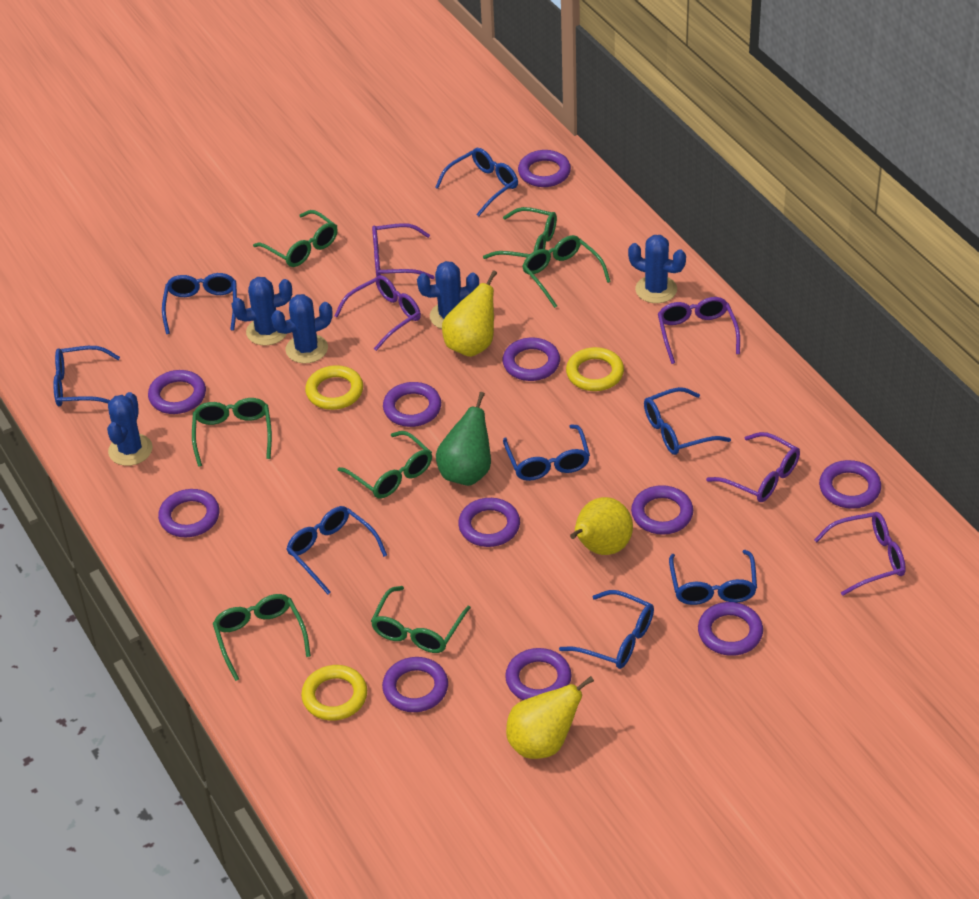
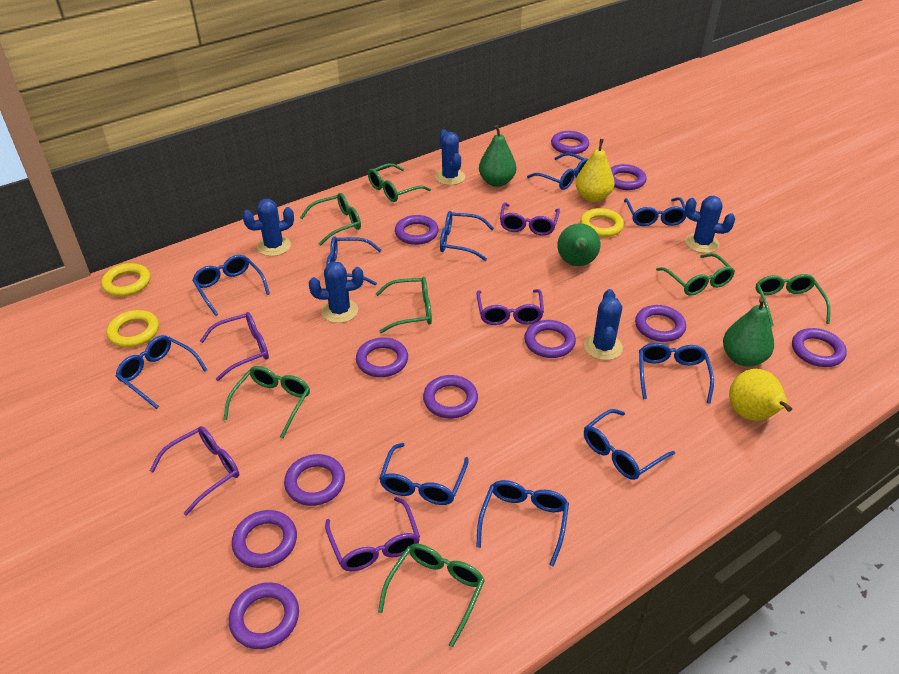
blue glasses: [53,346,120,407] [162,273,237,334] [286,506,387,594] [435,148,518,217] [503,424,590,481] [559,590,654,669] [644,387,731,455] [669,550,757,605] = 8 -> [116,335,207,409] [192,255,270,316] [326,236,382,285] [379,443,469,505] [440,211,494,261] [476,480,569,567] [527,153,588,190] [584,409,675,480] [624,197,687,226] [639,343,714,403] = 10
green pear: [436,392,491,486] = 1 -> [479,125,516,187] [557,223,600,266] [723,297,774,367] = 3
yellow pear: [442,270,497,357] [506,676,594,759] [570,497,633,555] = 3 -> [575,139,615,202] [729,369,792,421] = 2

